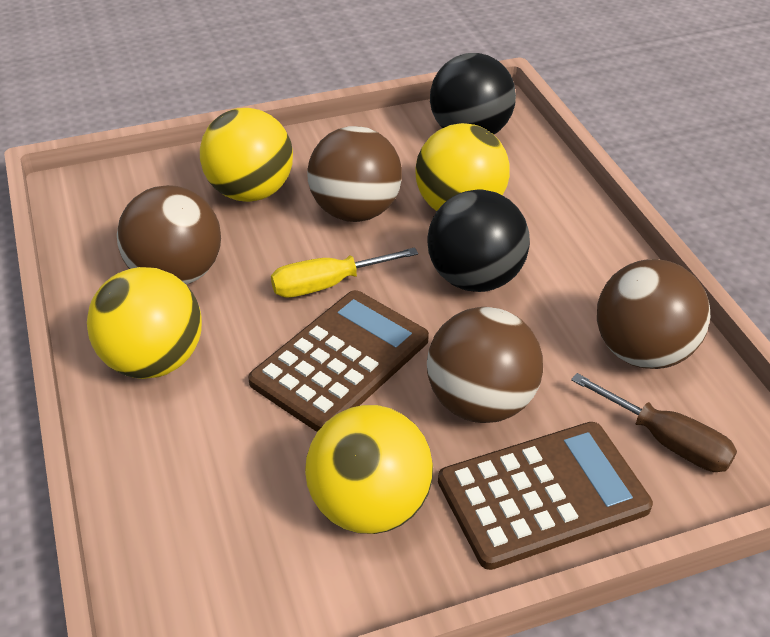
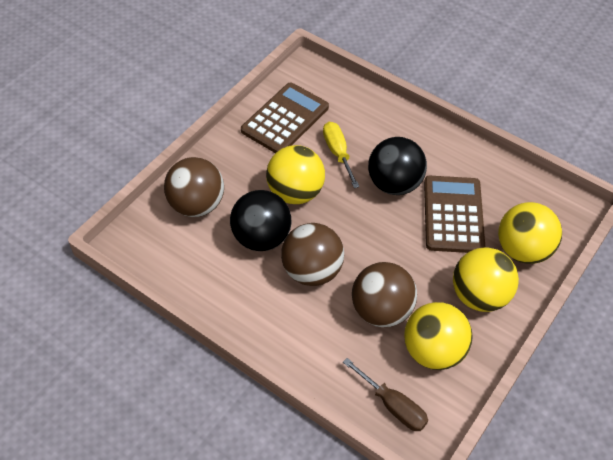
brown ball: [117,185,221,285] [307,126,402,222] [427,307,543,423] [597,259,710,369] = 4 -> [164,157,224,217] [281,223,344,286] [352,262,417,327] = 3

